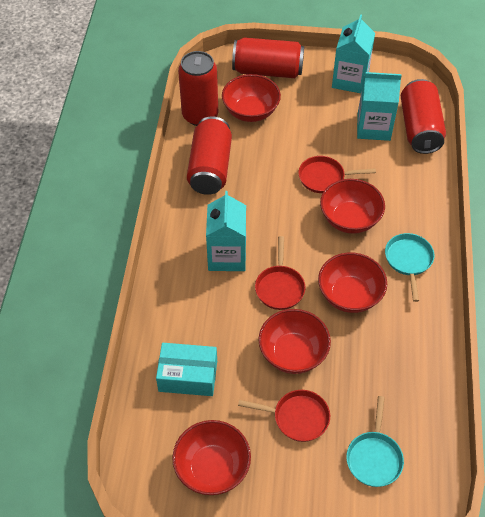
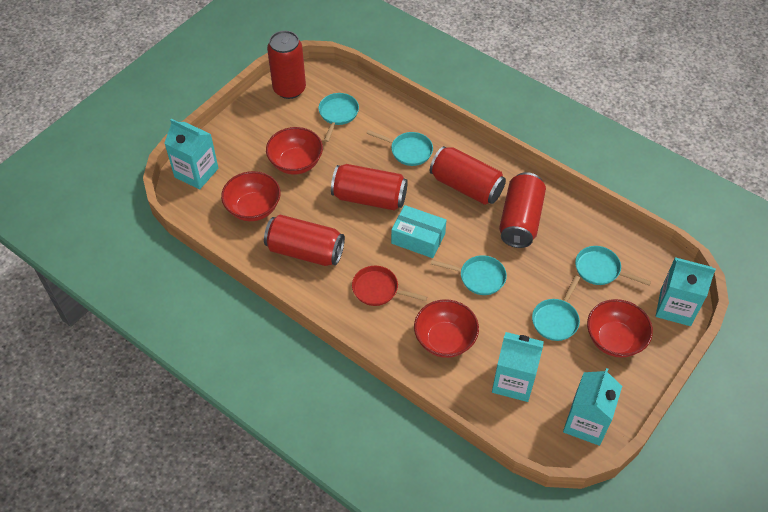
red bowl: [172,420,251,495] [222,74,281,122] [258,309,331,374] [318,253,387,313] [320,179,385,234] = 5 -> [221,171,281,221] [266,127,323,175] [414,299,479,358] [587,299,653,358] = 4
red can: [178,51,218,126] [187,116,232,195] [232,37,304,78] [401,79,446,154] = 4 -> [264,215,345,266] [267,31,306,99] [331,164,408,210] [430,146,506,205] [499,172,546,248] = 5
red pan: [238,390,330,442] [255,236,306,310] [298,156,376,193] = 3 -> [352,266,427,306] = 1
turquoise carton: [206,191,246,271] [332,14,375,93] [357,72,402,141] = 3 -> [164,119,218,190] [492,332,544,402] [563,368,622,446] [656,257,716,326] = 4
turquoise pan: [346,396,404,487] [385,233,434,302] = 2 -> [319,93,359,142] [366,130,433,166] [431,255,507,295] [532,276,580,341] [575,246,651,286] = 5

